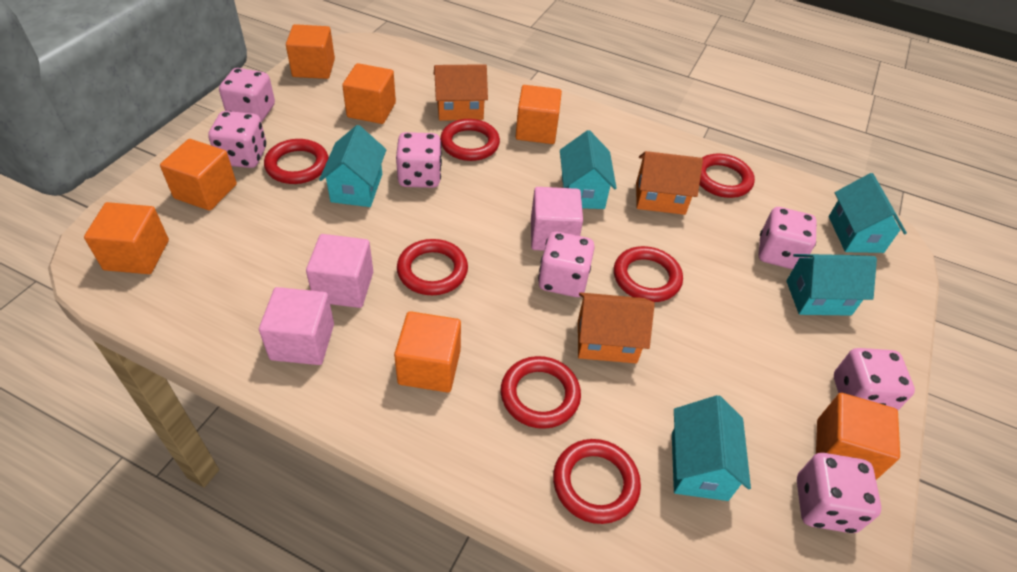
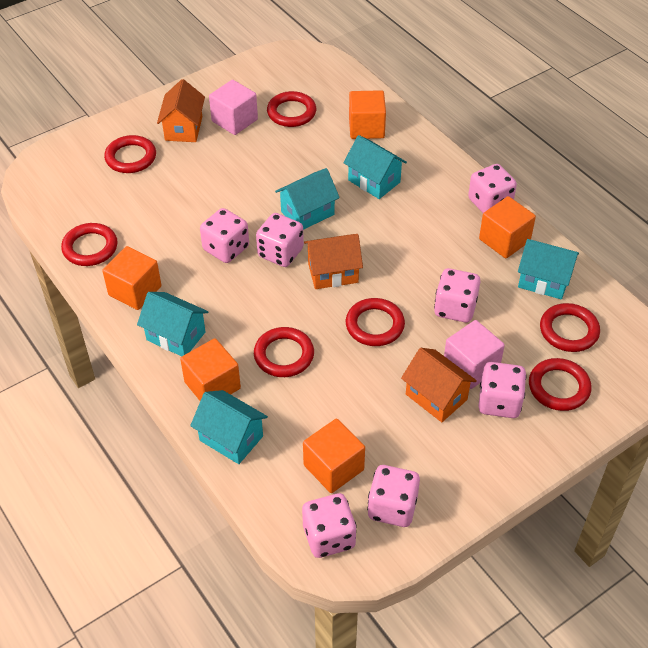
orange cube: [84,202,169,274] [160,139,237,211] [286,24,335,79] [342,63,396,124] [394,311,461,393] [515,85,562,144] [816,393,900,480] = 7 -> [102,246,162,310] [180,338,241,401] [303,419,365,493] [349,90,386,139] [479,196,536,258] = 5
pink cube: [259,287,334,365] [306,234,373,308] [531,187,583,251] = 3 -> [209,80,258,135] [444,320,505,389] = 2

